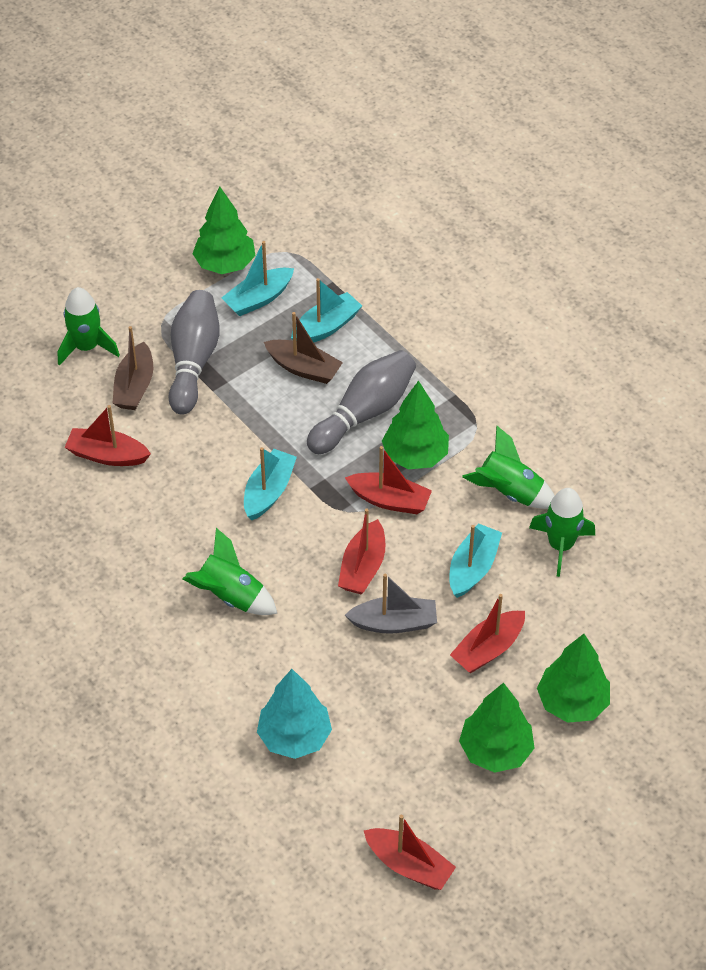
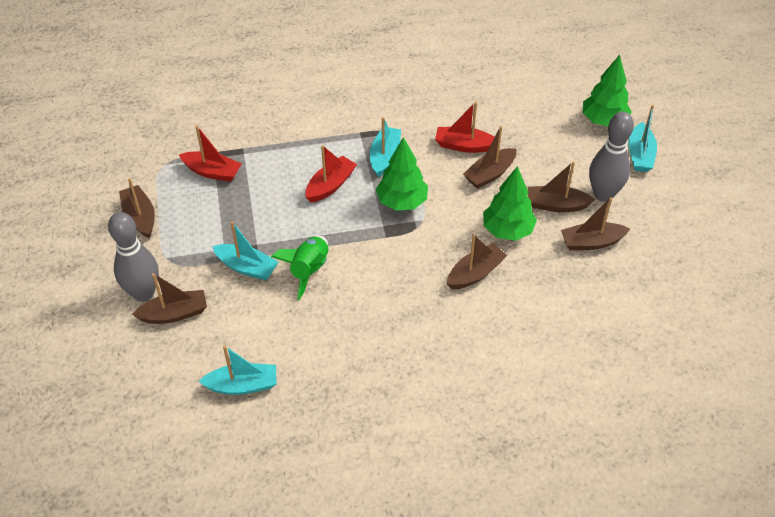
brown boat: [112,326,153,410] [264,312,343,384] = 2 -> [119,178,155,238] [132,273,207,324] [447,234,507,289] [463,126,517,189] [528,161,595,212] [561,197,630,250] = 6
green rocket: [58,287,120,366] [183,528,277,615] [462,426,555,509] [529,488,595,577] = 4 -> [271,236,328,300] = 1
green tree: [193,186,255,274] [382,380,449,469] [459,683,534,773] [537,634,610,723] = 4 -> [376,137,428,211] [483,166,537,241] [583,55,632,126] = 3
grey boat: [345,574,437,634] = 1 -> none = 0
red boat: [65,405,151,466] [338,508,385,594] [345,446,432,514] [363,815,456,890] [450,594,525,673] = 5 -> [179,125,242,182] [305,145,357,203] [435,102,494,153] = 3
turquoise tree: [257,669,332,759] = 1 -> none = 0

